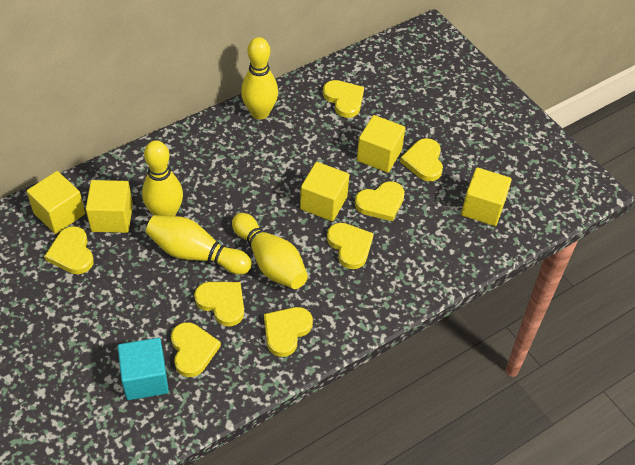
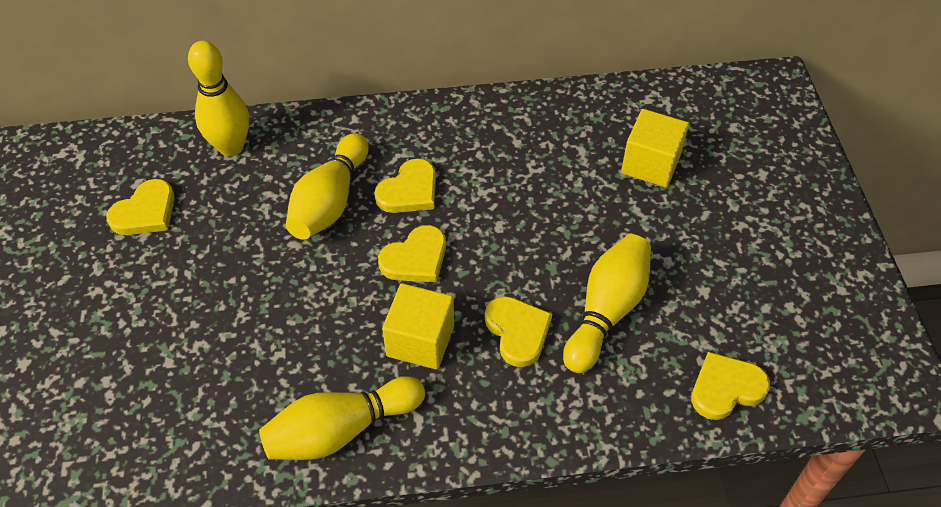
turquoise cube: [118,338,169,400] = 1 -> none = 0
yellow cube: [27,171,85,234] [86,180,133,233] [300,162,349,221] [357,115,405,173] [461,167,512,226] = 5 -> [382,283,454,370] [621,109,689,188] = 2
yellow heart: [44,226,94,274] [171,322,221,377] [194,282,244,326] [264,307,313,357] [323,80,364,118] [327,223,374,269] [355,181,405,222] [400,138,443,182] = 8 -> [106,179,175,235] [375,159,436,213] [378,225,446,282] [485,296,552,367] [691,352,770,420] = 5

